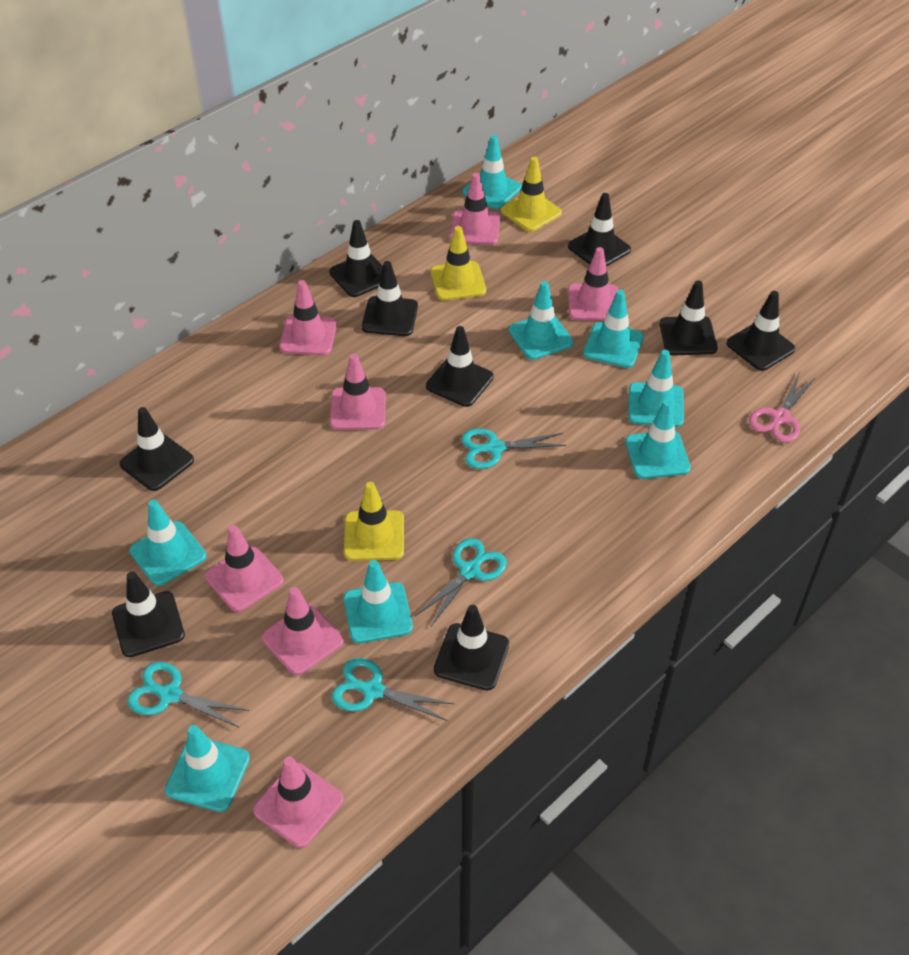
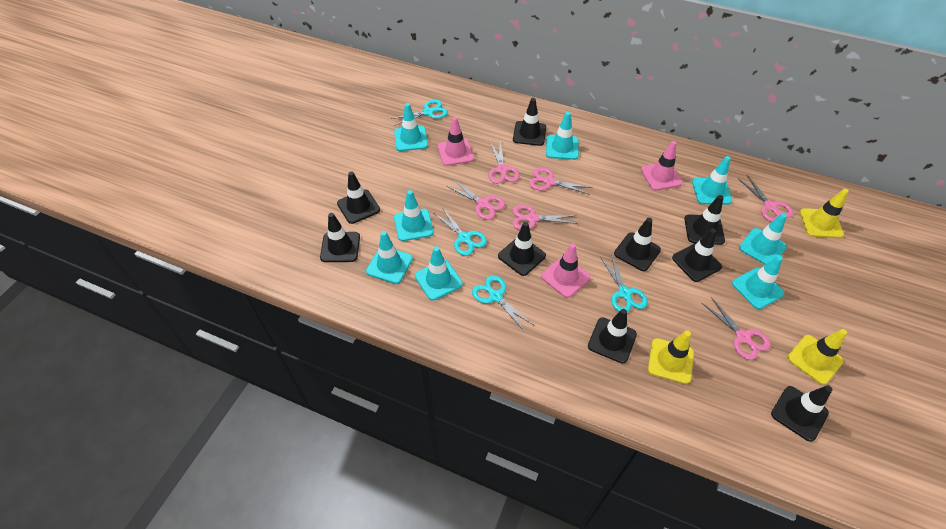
pink scissors: [749,372,816,443] = 1 -> [447,179,505,220] [489,141,519,184] [513,205,578,230] [529,167,592,195] [702,297,771,360] [739,175,793,222] = 6
pink traffic cone: [205,525,284,612] [253,757,344,848] [262,587,344,675] [279,280,337,355] [330,354,386,430] [450,173,500,245] [568,247,618,321] = 7 -> [438,117,474,166] [541,243,591,298] [641,141,683,191] = 3

